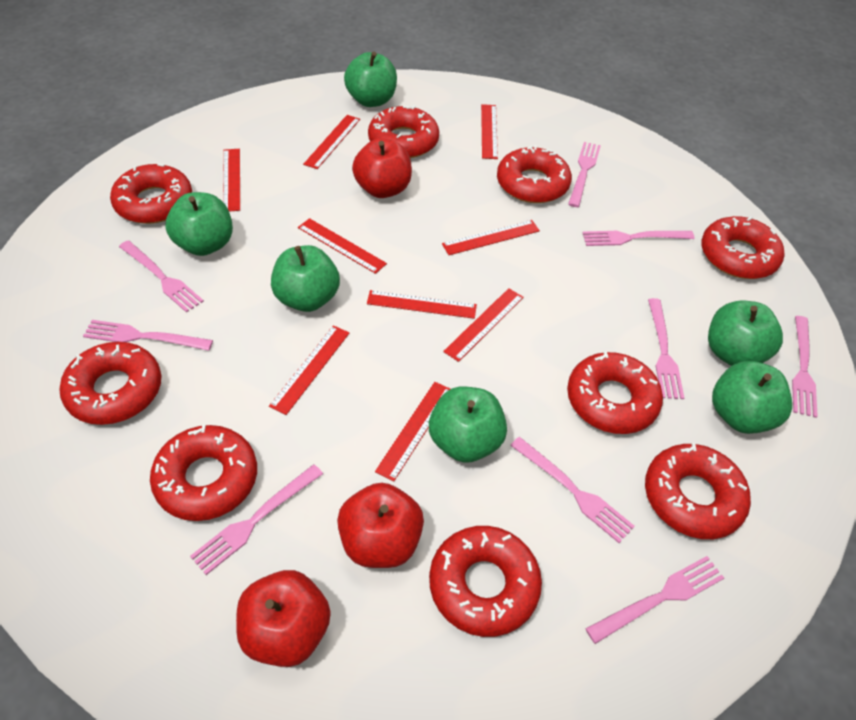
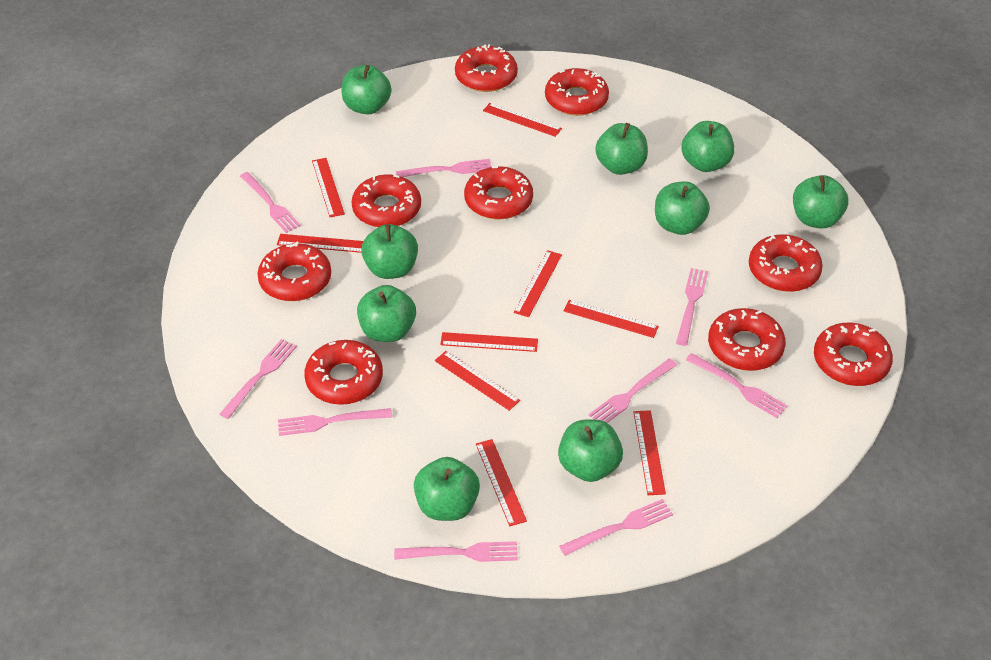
green apple: [165,192,233,256] [271,245,340,312] [344,52,397,107] [429,387,507,463] [708,301,783,366] [712,361,792,434] = 6 -> [341,65,392,114] [357,285,416,342] [361,224,418,279] [414,457,480,521] [558,419,623,482] [595,123,648,175] [655,181,710,235] [681,121,734,172] [793,175,849,228] = 9
red apple: [236,570,331,667] [337,483,424,568] [352,138,412,198] = 3 -> none = 0

